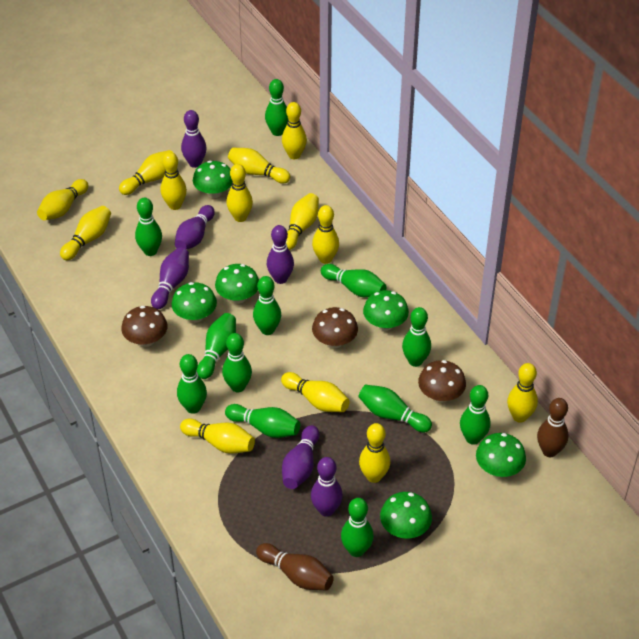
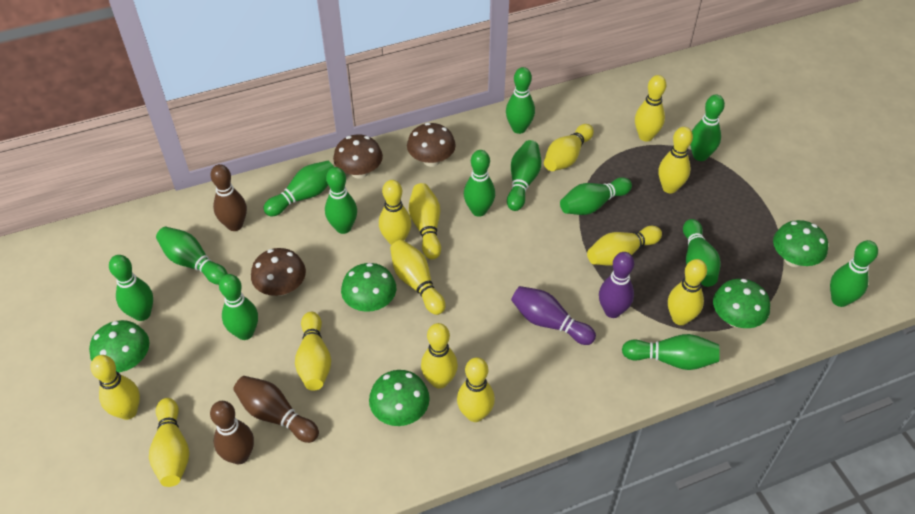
brown bowling pin: [256,543,334,591] [537,398,569,457] = 2 -> [210,164,247,231] [210,401,254,464] [233,376,319,443] = 3
green bowling pin: [135,198,162,256] [177,354,207,414] [197,313,236,379] [222,333,252,392] [225,404,300,438] [253,276,281,335] [265,79,288,136] [321,264,386,298] [341,498,374,557] [358,385,432,432] [402,307,431,367] [460,385,491,445] = 12 -> [109,255,153,321] [156,227,228,285] [219,274,258,340] [263,161,334,216] [325,167,357,234] [464,150,495,217] [506,67,535,134] [507,140,541,211] [560,177,632,215] [622,334,720,370] [683,219,721,287] [690,95,725,161] [830,240,878,307] = 13
green mushroom: [171,282,217,323] [193,161,232,198] [215,264,259,304] [363,290,409,331] [380,492,432,539] [476,433,526,477] = 6 -> [89,320,149,373] [341,263,396,312] [369,370,430,426] [713,279,770,328] [773,220,828,267] = 5
purple bowling pin: [151,247,189,309] [175,205,215,250] [181,110,207,168] [267,225,294,284] [282,425,320,489] [311,457,343,517] = 6 -> [511,286,596,345] [599,252,634,318] = 2

